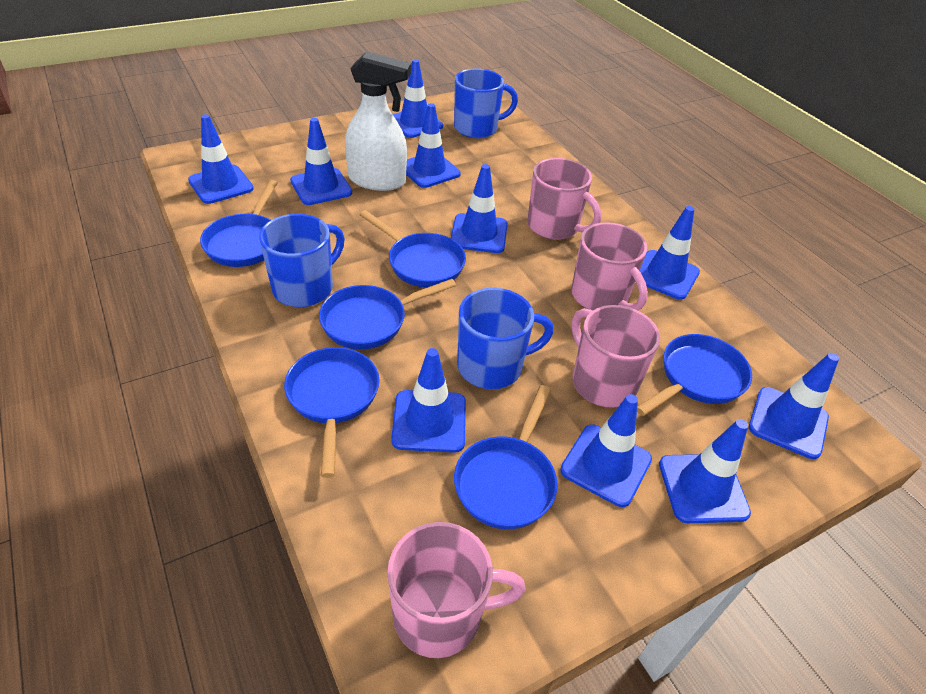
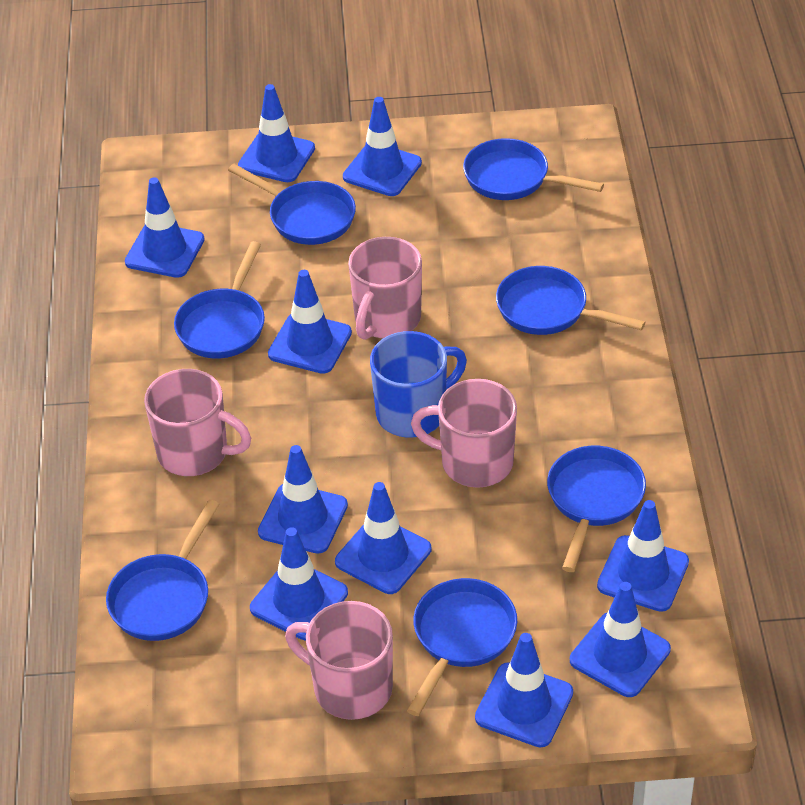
blue mug: [259,214,345,307] [454,69,518,138] [457,288,554,389] = 3 -> [370,331,467,437] = 1
blue pan: [200,180,277,267] [284,347,379,478] [319,279,456,349] [359,210,466,287] [454,385,558,529] [637,334,752,416] = 6 -> [106,500,220,641] [174,241,265,358] [228,164,356,245] [407,578,517,716] [463,138,604,200] [496,266,645,335] [547,446,646,572] = 7
white spray bottle: [345,51,411,191] = 1 -> none = 0

